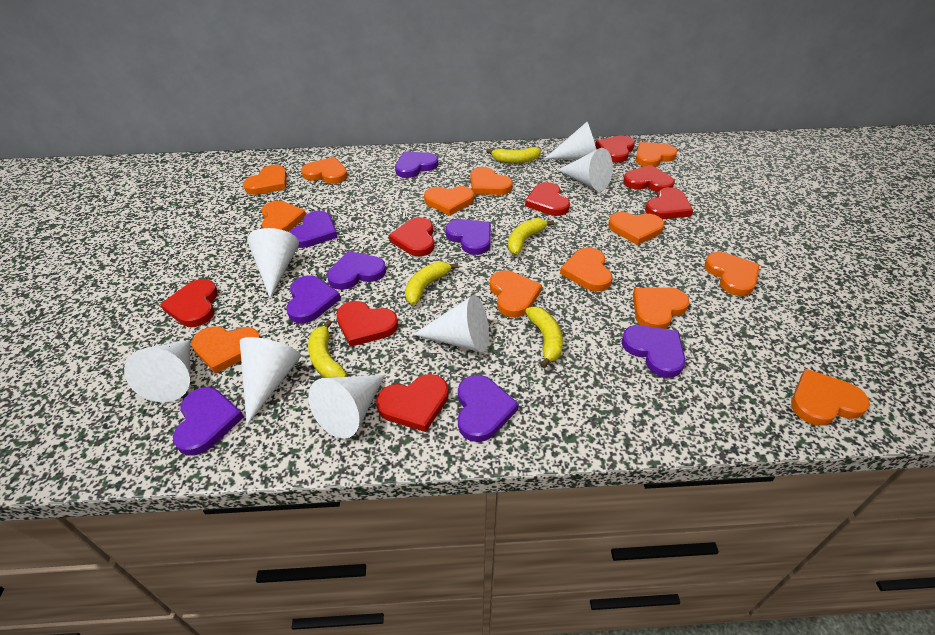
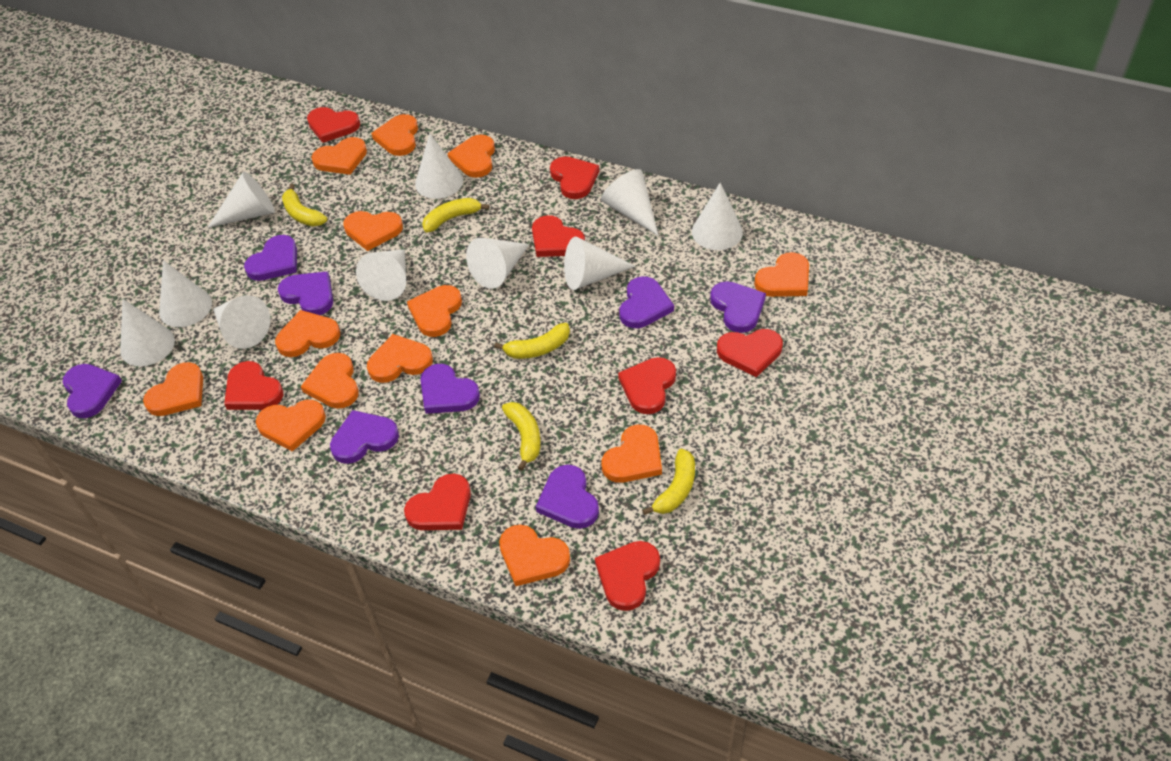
white cone: [124,340,190,403] [240,337,301,425] [247,228,299,298] [308,375,385,439] [413,295,489,352] [544,122,596,160] [558,148,613,191] = 7 -> [120,299,175,366] [159,260,212,327] [207,171,275,228] [213,295,271,349] [356,249,406,301] [415,133,463,199] [466,238,529,289] [564,237,636,290] [601,169,659,236] [692,183,743,250] = 10

